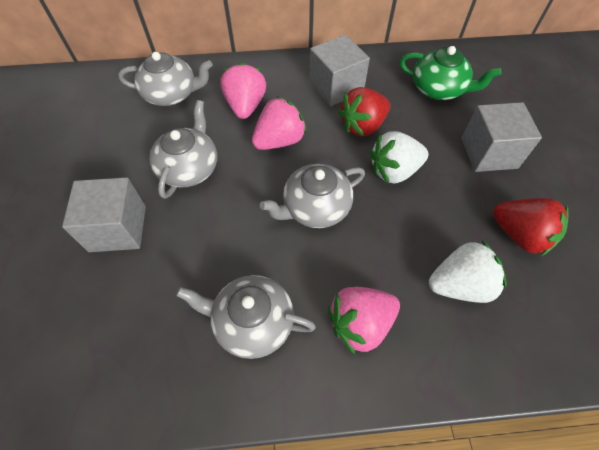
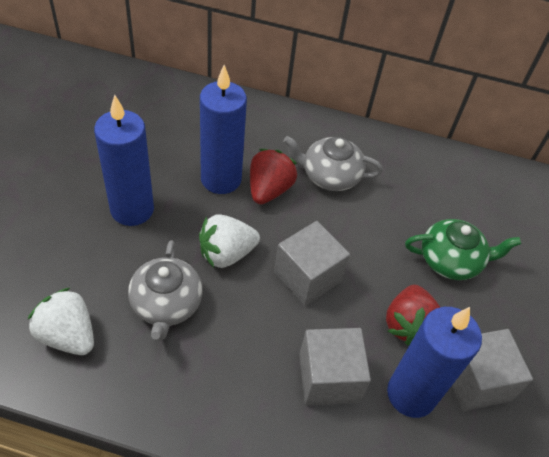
blue candle: none = 0 -> [94,95,154,226] [200,65,247,194] [387,307,482,418] = 3
grey teapot: [118,52,213,106] [149,100,217,199] [176,275,316,359] [260,164,365,228] = 4 -> [128,240,203,341] [283,136,383,191] = 2
pink strawberry: [220,62,266,119] [252,96,307,150] [328,287,400,354] = 3 -> none = 0

